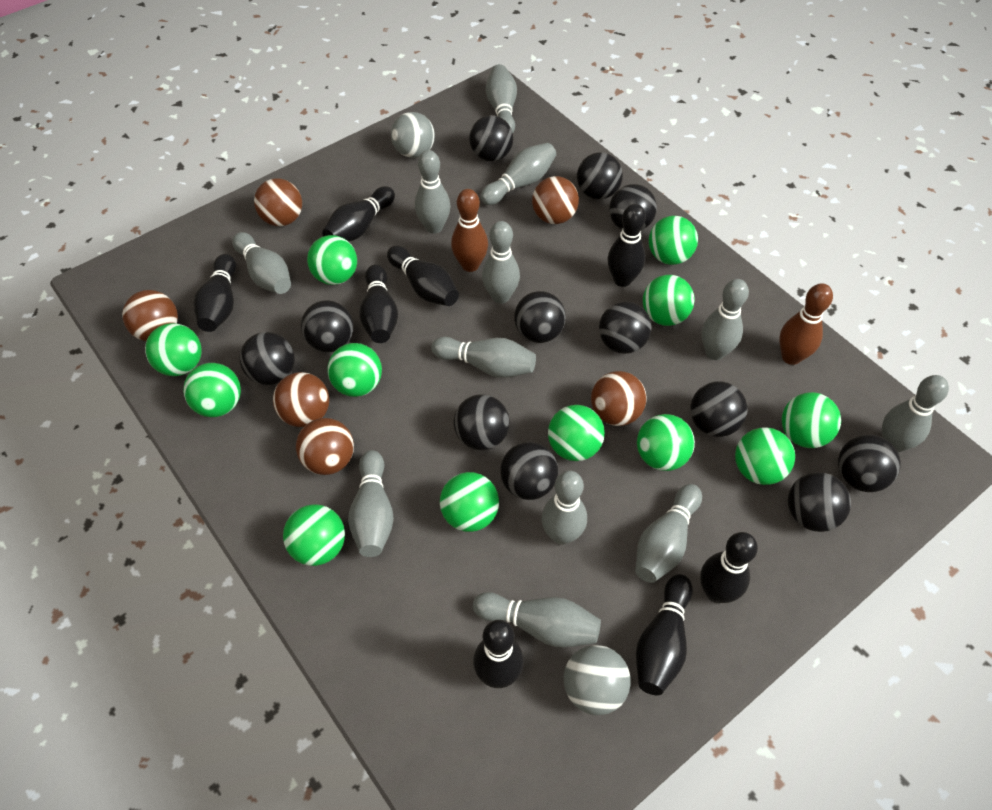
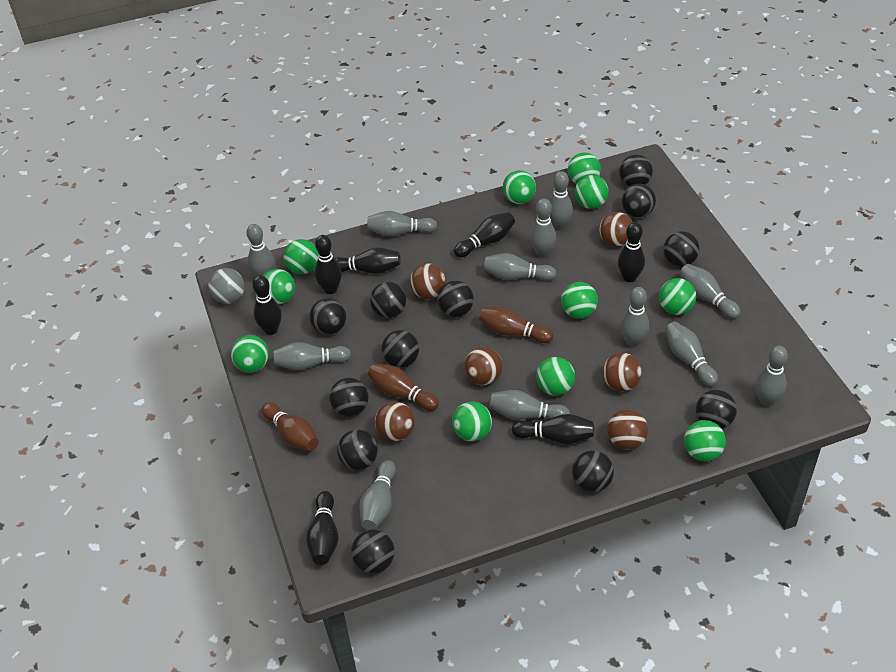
black bowling pin: [193,254,236,332] [322,186,395,242] [359,264,398,343] [387,246,459,306] [473,620,524,688] [607,204,646,287] [636,574,693,695] [700,532,758,603] = 8 -> [252,275,282,335] [306,491,338,565] [315,235,342,294] [335,247,401,274] [454,212,515,258] [512,414,594,444] [618,222,645,282] = 7
brown bowling pin: [451,189,488,272] [779,283,833,365] = 2 -> [261,402,319,451] [368,363,439,411] [479,307,553,343] = 3
green ball: [145,323,201,376] [183,363,241,417] [283,504,345,566] [307,235,357,285] [327,343,382,397] [440,472,499,532] [548,405,605,461] [637,414,695,471] [643,275,695,326] [649,216,698,265] [735,427,795,485] [782,392,841,448] = 12 -> [231,335,269,373] [263,269,295,304] [284,239,318,274] [452,401,492,442] [503,170,536,204] [536,357,575,396] [561,282,598,319] [568,152,601,184] [575,175,609,209] [659,278,696,315] [684,420,726,461] = 11
grey ball: [391,112,435,158] [564,645,631,715] = 2 -> [208,268,245,304] = 1

